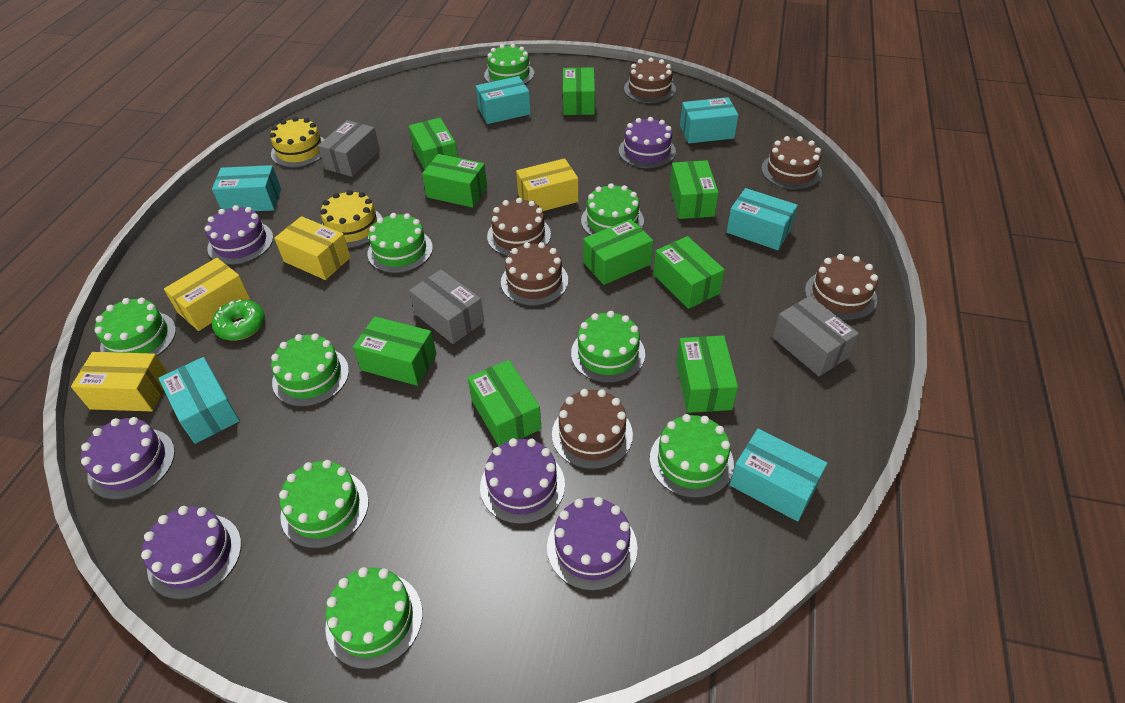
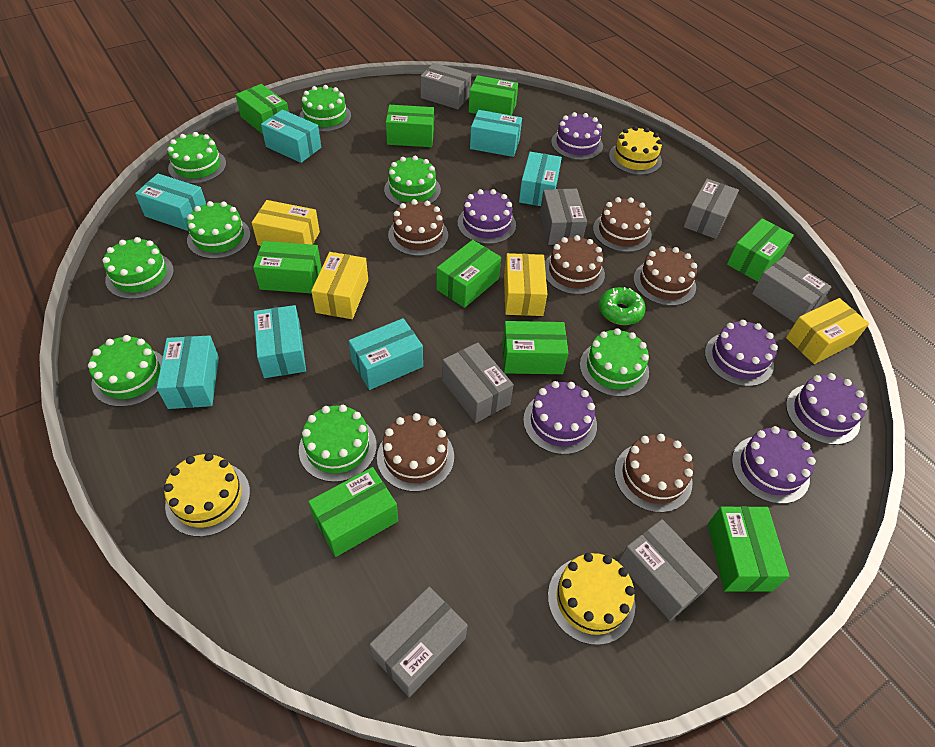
green cake: [95,298,176,356] [271,334,349,407] [279,460,369,549] [325,567,423,669] [368,213,433,273] [484,44,534,84] [571,311,645,383] [581,183,644,235] [650,414,734,498] = 9 -> [88,335,163,407] [102,237,174,299] [167,132,226,184] [187,201,251,259] [299,85,351,132] [299,405,377,482] [384,156,441,206] [580,328,649,397] = 8
grey box: [318,120,380,177] [409,269,484,344] [773,296,859,376] = 3 -> [370,587,467,697] [420,63,471,109] [442,343,514,423] [540,189,587,245] [618,519,717,621] [684,179,739,239] [752,256,831,323] = 7
turquoise box: [159,357,240,444] [212,165,281,211] [476,76,531,124] [680,97,738,144] [726,188,798,250] [730,429,827,522] = 6 -> [135,174,206,231] [157,335,219,409] [254,305,306,378] [261,110,321,163] [349,318,423,390] [470,110,522,157] [519,152,562,206] = 7
yellow cake: [270,117,325,167] [320,190,382,248] = 2 -> [164,453,250,537] [548,553,635,645] [609,126,662,175] = 3

